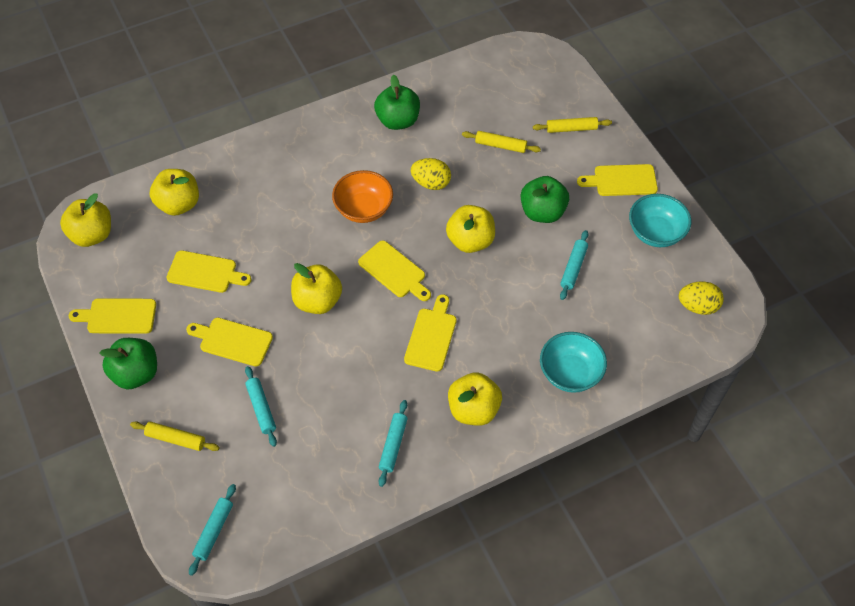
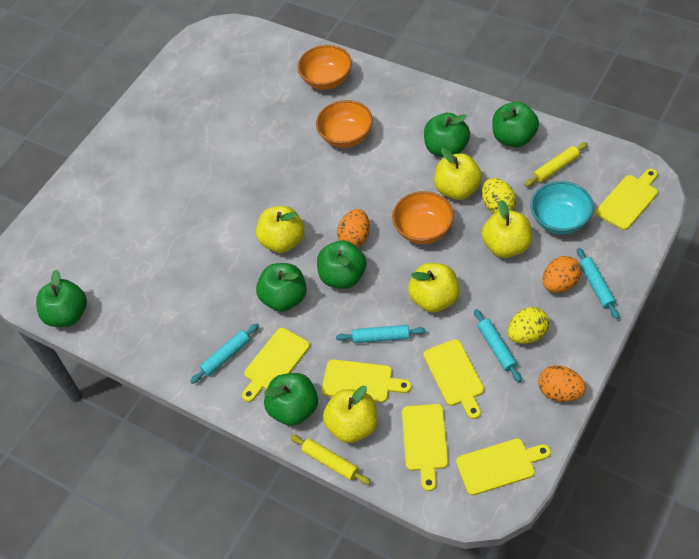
green apple: [99,338,157,390] [374,74,420,130] [521,176,569,223] = 3 -> [36,270,87,327] [256,263,307,312] [264,373,318,426] [317,240,367,289] [424,113,470,157] [492,102,539,147] = 6
orange bowl: [332,170,393,223] = 1 -> [297,45,352,90] [316,100,373,148] [392,191,454,244] = 3
orange egg: none = 0 -> [337,209,370,247] [538,365,586,402] [542,256,581,293] = 3
turquoise bowl: [540,332,607,393] [629,194,691,247] = 2 -> [531,181,594,234] = 1
yellow rolling pin: [130,421,219,451] [462,131,541,153] [533,117,612,133] = 3 -> [290,435,371,485] [525,142,588,187] = 2

